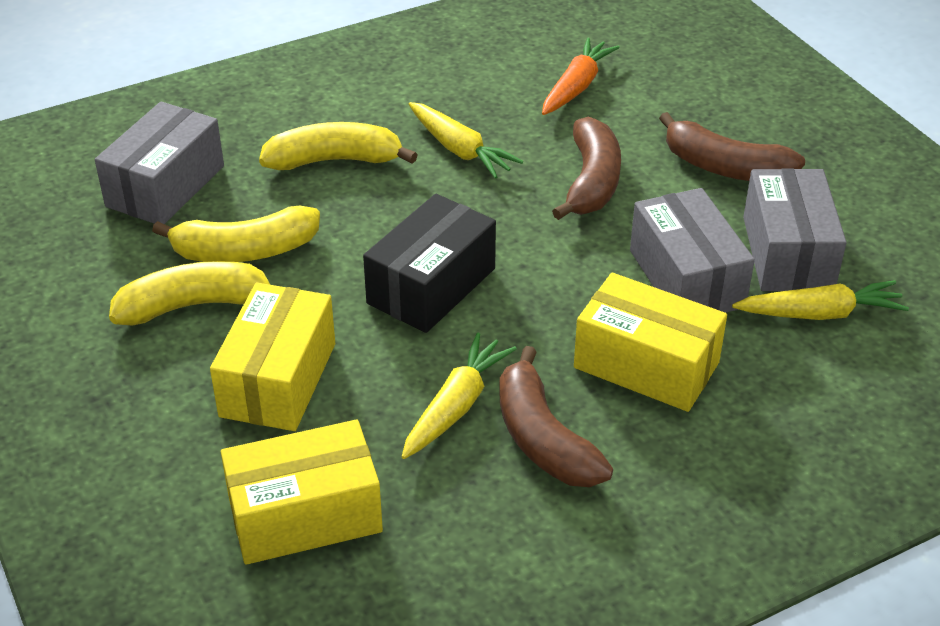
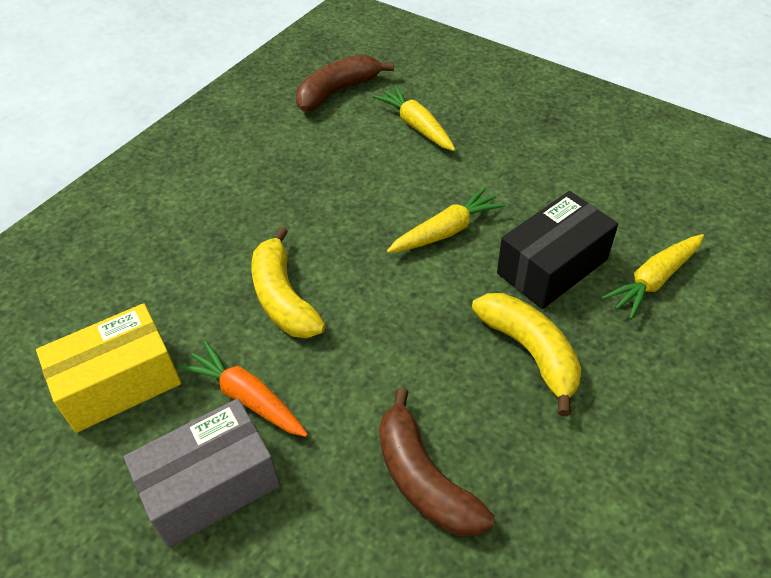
brown banana: [499,346,613,487] [552,117,621,220] [659,112,805,181] = 3 -> [296,54,394,111] [379,388,495,536] = 2
grey box: [95,101,224,224] [630,188,755,313] [743,168,847,291] = 3 -> [124,398,280,547] = 1
yellow banana: [109,261,271,325] [152,205,320,262] [259,122,417,170] = 3 -> [251,227,326,338] [472,293,581,416] = 2
yellow box: [210,283,335,431] [221,420,383,565] [574,273,727,412] = 3 -> [36,303,181,433] = 1

